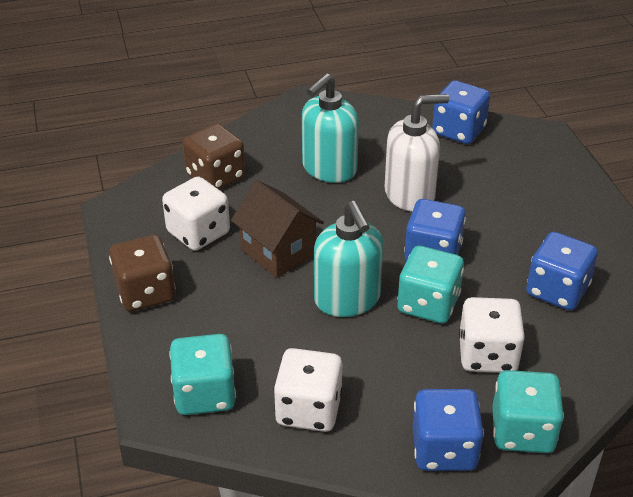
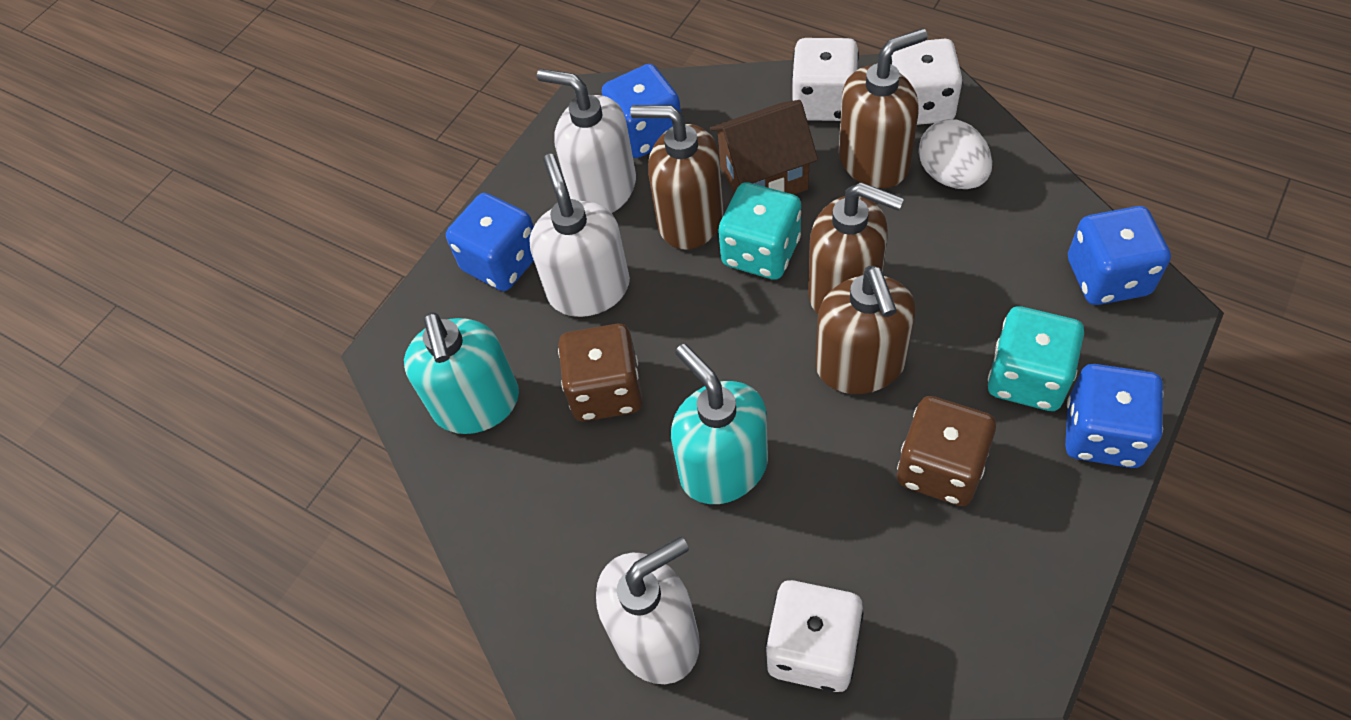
brown soap dispenser: none = 0 -> [630,105,724,249] [808,182,904,314] [815,266,915,394] [839,28,928,188] = 4
turquoise dice: [169,334,236,415] [397,246,464,323] [492,370,564,453] = 3 -> [718,182,801,280] [988,306,1084,411] = 2
white egg: none = 0 -> [919,119,992,189] = 1
white soap dispenser: [384,94,449,212] = 1 -> [530,154,630,317] [537,69,636,213] [596,536,700,684] = 3

